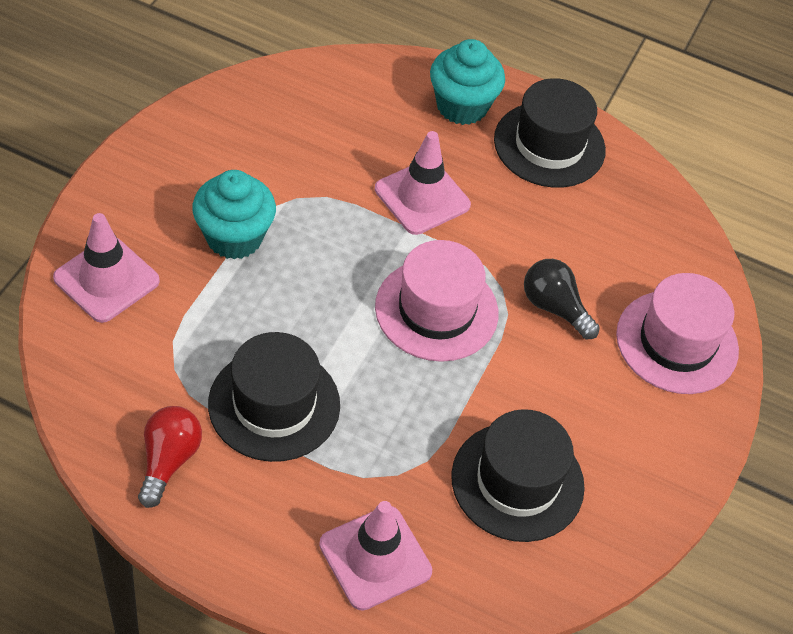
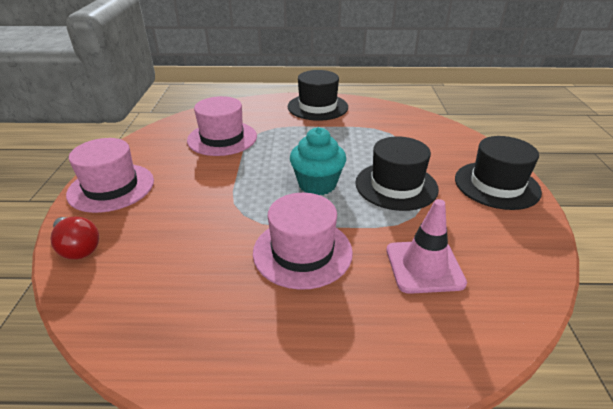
black light bulb: [524,259,600,339] = 1 -> none = 0
pink hat: [375,240,498,362] [616,273,739,394] = 2 -> [66,138,154,213] [187,96,257,156] [253,193,353,290] = 3
pink traffic cone: [53,213,160,323] [319,501,432,611] [375,131,471,235] = 3 -> [386,199,467,294] = 1
turquoise cupcake: [192,170,276,259] [430,39,505,125] = 2 -> [290,127,346,195] = 1

